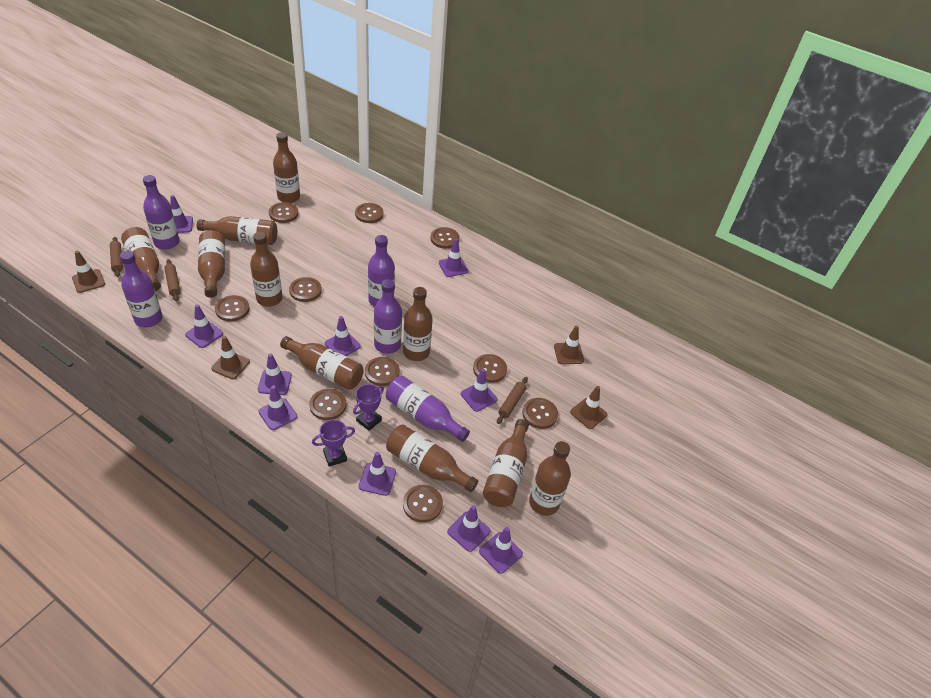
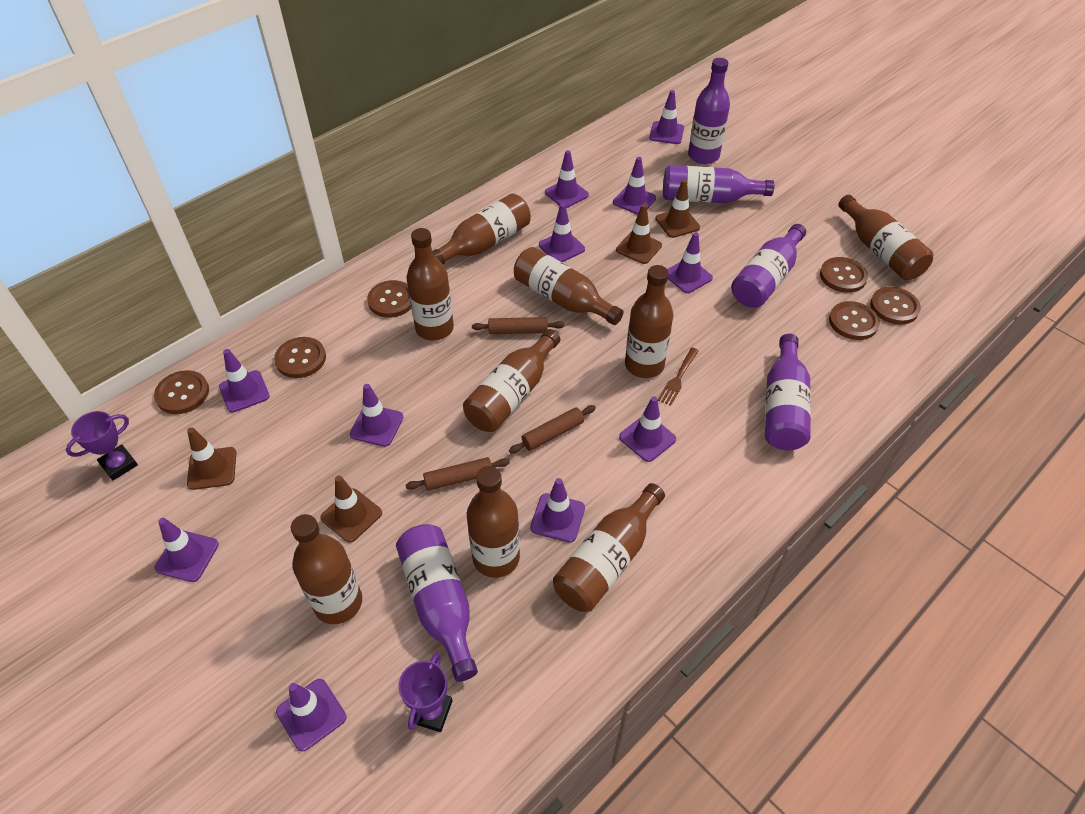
brown bottle: [121,227,161,291] [197,216,277,245] [198,230,225,298] [250,232,283,307] [273,132,300,203] [280,336,364,390] [386,424,478,492] [403,287,433,361] [483,419,529,507] [529,441,571,516] = 10 -> [291,514,362,624] [407,228,454,341] [432,193,531,264] [463,329,560,432] [467,466,520,578] [514,247,623,325] [553,483,665,612] [625,265,674,378] [838,195,933,280] = 9
brown button: [215,295,250,321] [269,202,298,223] [289,277,322,302] [309,389,346,420] [355,203,384,223] [365,357,400,386] [403,485,443,522] [431,227,460,249] [473,354,507,383] [522,398,558,429] = 10 -> [154,370,209,414] [274,337,326,378] [367,280,411,318] [820,257,868,293] [829,301,880,340] [870,287,921,325] = 6
brown fork: none = 0 -> [658,348,699,406] = 1
purple traffic cone: [170,195,193,233] [185,304,223,348] [258,353,292,395] [258,385,297,430] [325,316,361,356] [359,452,396,496] [439,239,468,277] [447,505,491,552] [461,369,497,412] [479,527,523,574] = 10 -> [155,518,219,582] [219,349,270,413] [276,679,346,752] [350,384,403,447] [530,478,585,543] [539,203,585,262] [545,150,589,208] [613,157,656,215] [619,396,676,462] [649,90,684,144] [667,232,713,293] = 11

